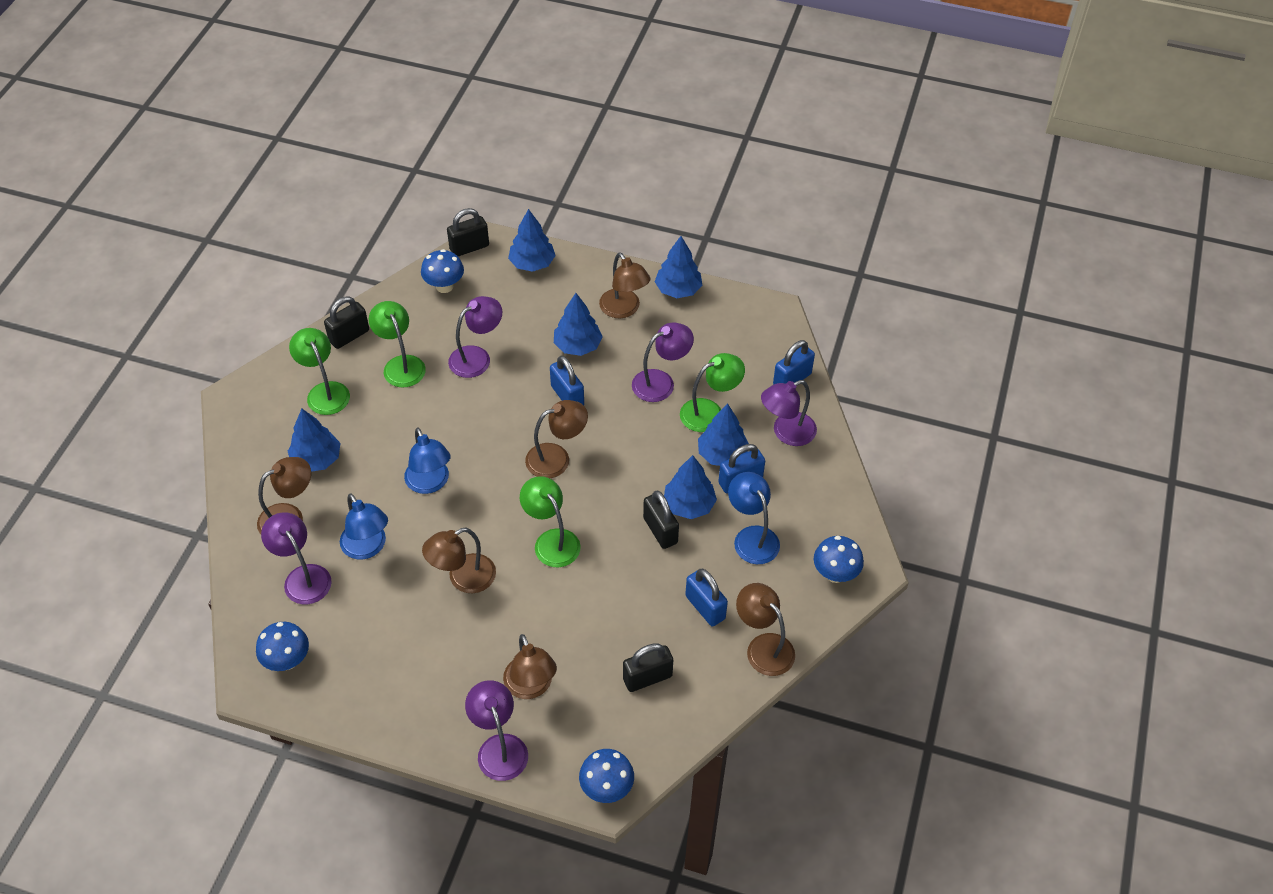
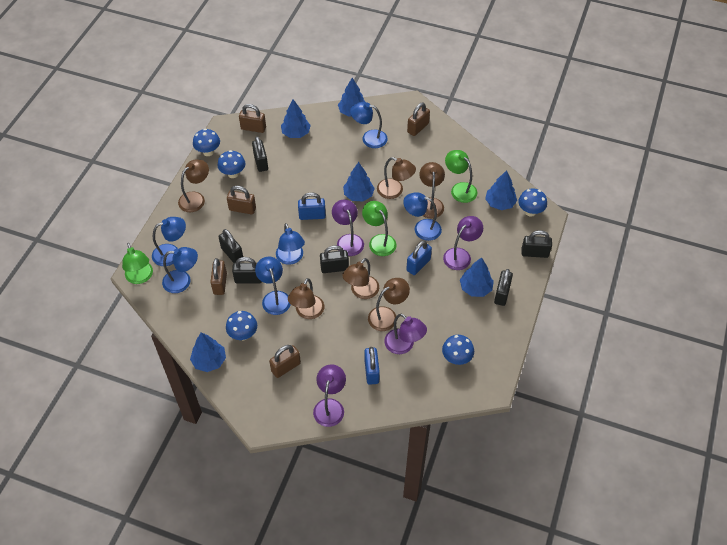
black padlock: [324,296,369,349] [447,208,489,256] [623,643,673,692] [643,490,679,549] = 4 -> [219,229,243,263] [232,257,262,283] [252,136,268,172] [320,245,349,273] [494,269,513,306] [521,230,552,258] = 6
blue lamp: [340,493,388,560] [404,428,451,494] [728,472,780,564] = 3 -> [152,217,186,266] [162,247,198,293] [255,257,291,315] [276,223,305,265] [350,102,388,148] [403,192,442,241] = 6
blue mushroom: [256,622,309,671] [421,249,464,293] [579,749,634,803] [814,536,864,583] = 4 -> [193,129,220,156] [218,150,246,178] [226,311,257,340] [442,335,474,365] [518,188,547,217] = 5
blue padlock: [550,355,584,405] [685,569,728,626] [718,444,765,493] [773,340,815,385] = 4 -> [298,192,326,220] [364,347,380,385] [406,240,432,275] = 3
brown padlock: none = 0 -> [210,258,227,295] [227,186,256,214] [239,104,266,133] [269,345,301,378] [407,103,430,136] = 5
green lamp: [289,328,350,415] [369,301,426,387] [520,476,581,567] [680,353,745,432] = 4 -> [122,243,153,284] [362,201,397,256] [445,150,477,203] = 3
purple lamp: [261,512,332,604] [448,296,502,378] [465,680,528,781] [632,322,694,402] [761,380,817,446] = 5 -> [313,364,346,427] [332,200,364,256] [384,314,427,354] [443,216,483,270] = 4

